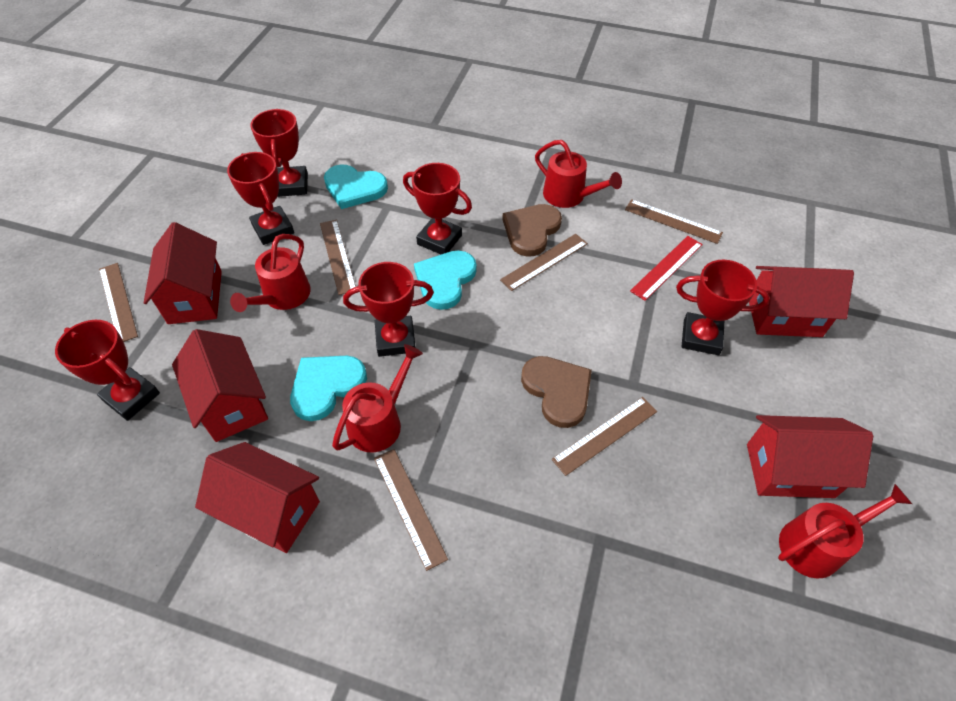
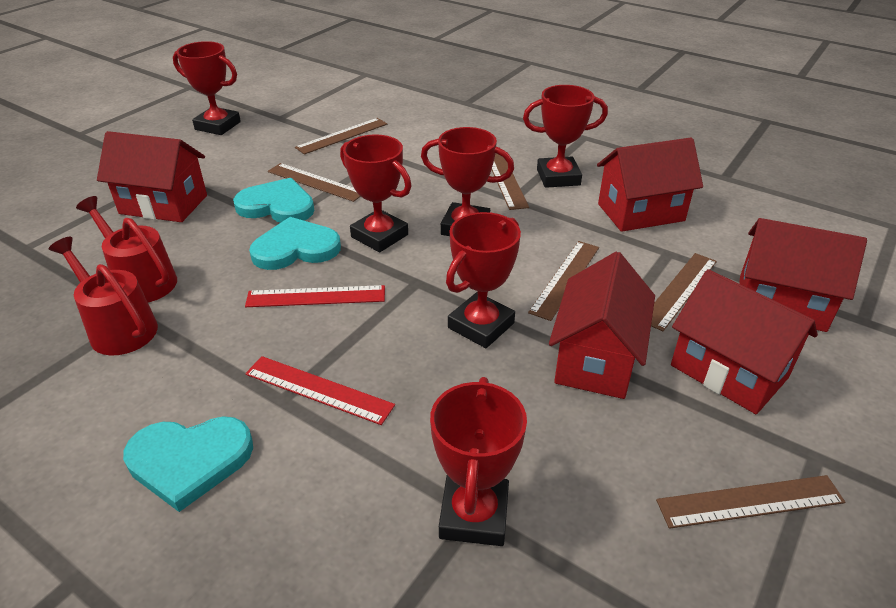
brown heart: [502,204,562,257] [521,356,592,428] = 2 -> none = 0
red ruler: [630,236,703,301] = 1 -> [245,285,385,307] [245,356,395,425] = 2
red watering can: [230,234,311,312] [332,344,423,453] [535,140,622,208] [778,484,912,579] = 4 -> [49,237,158,355] [76,196,177,302] = 2

